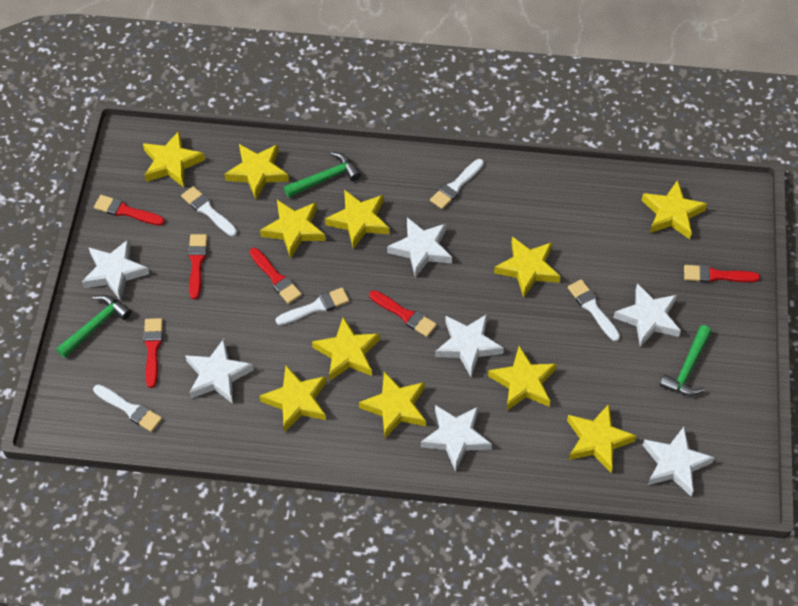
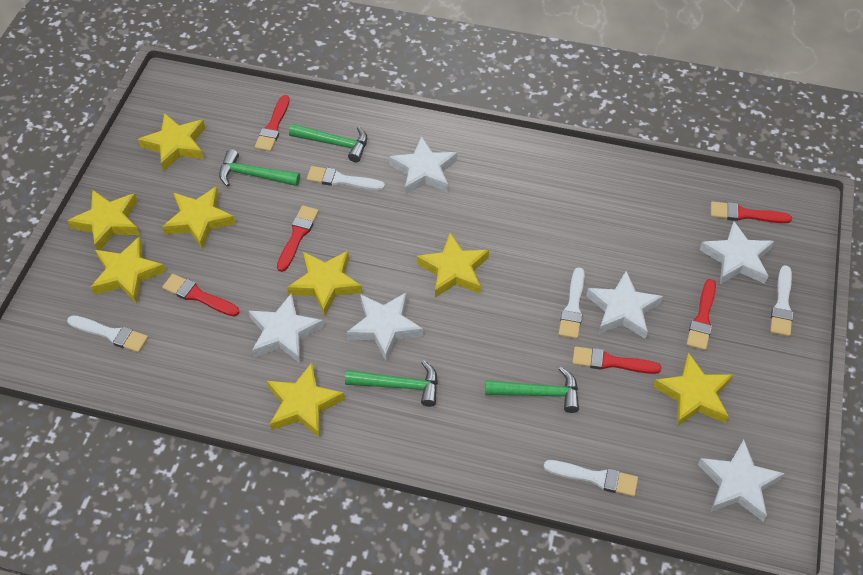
green hammer: [56,295,131,358] [284,152,361,198] [660,325,712,396] = 3 -> [219,149,300,187] [289,124,367,162] [345,360,438,407] [485,367,579,413] = 4
white star: [82,239,149,301] [185,339,254,404] [387,217,452,278] [421,405,492,472] [435,314,504,376] [613,283,681,347] [643,427,715,496] = 7 -> [249,293,324,363] [346,292,423,361] [389,136,457,195] [586,271,663,339] [698,440,785,521] [700,222,774,284] = 6
yellow star: [143,131,205,187] [224,144,289,199] [259,366,327,433] [260,200,325,259] [312,317,380,381] [325,190,389,249] [359,371,426,438] [488,346,557,410] [494,237,561,298] [567,404,636,473] [642,180,707,239] = 11 -> [67,190,140,250] [91,237,166,304] [138,113,205,172] [162,186,236,249] [267,363,345,438] [287,251,362,316] [417,233,489,298] [653,353,733,426] = 8

